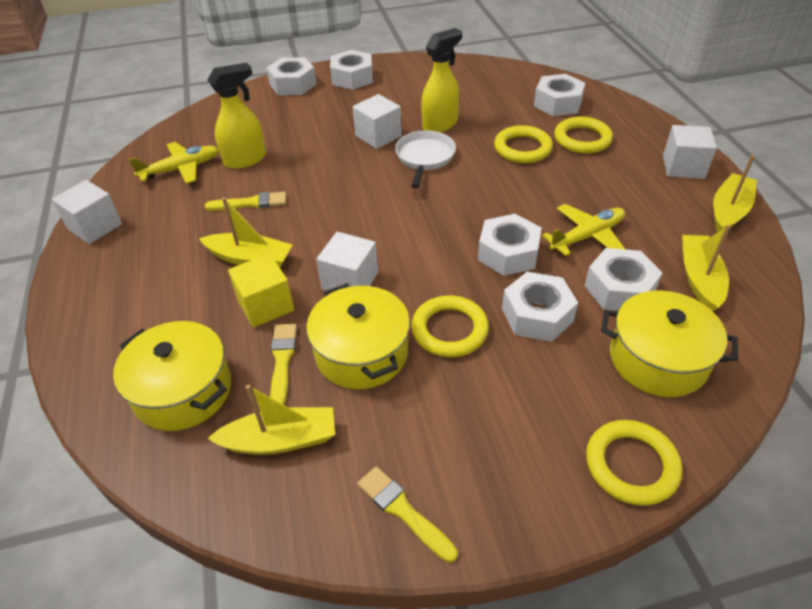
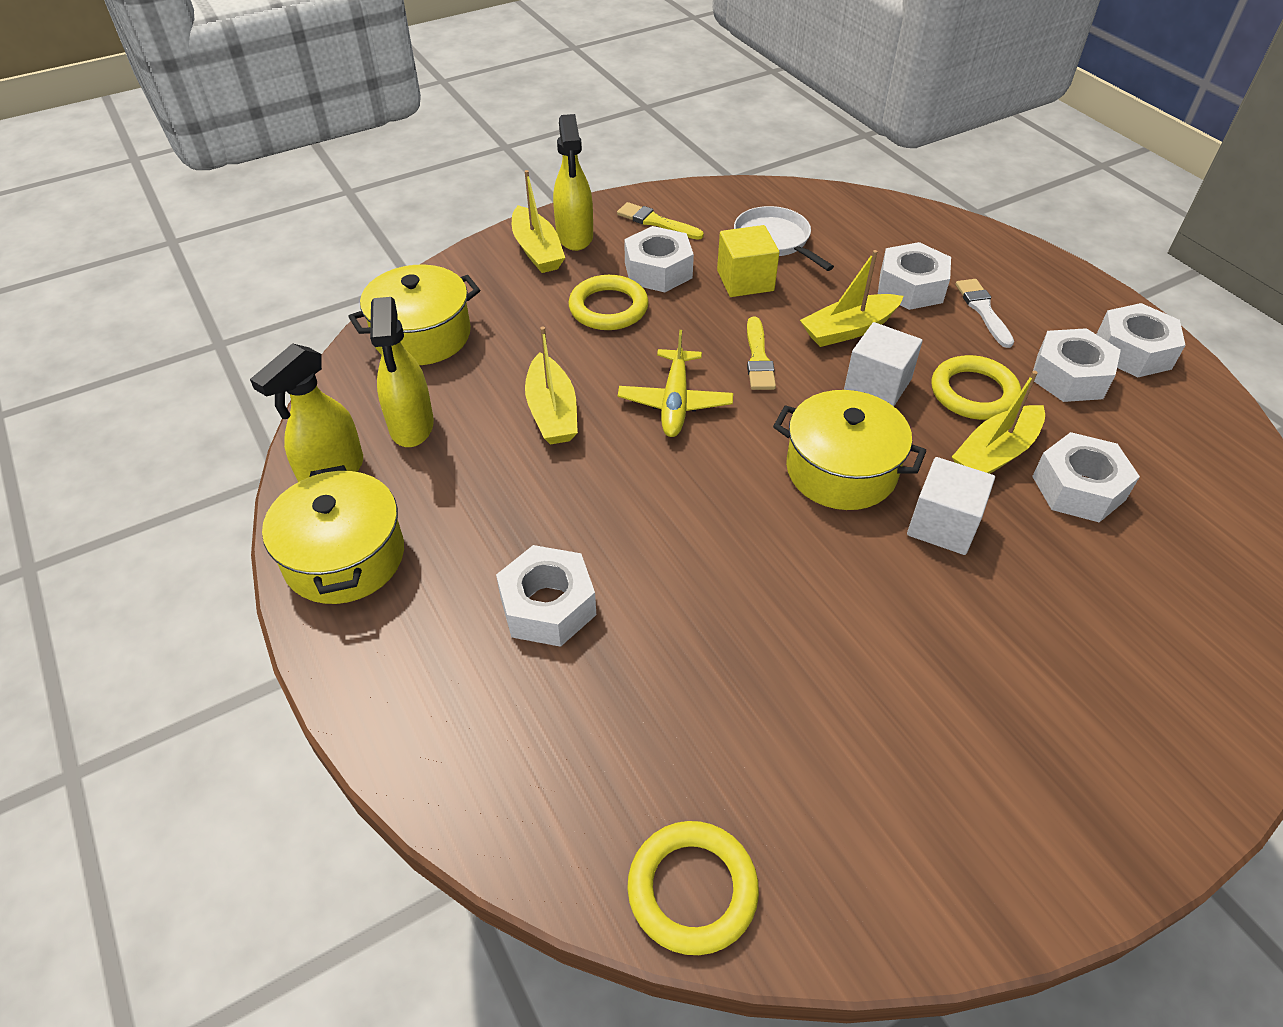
white brush: none = 0 -> [955,279,1014,348] = 1
white cube: [52,180,122,244] [317,232,378,291] [353,94,402,149] [663,125,717,179] = 4 -> [844,322,922,406] [907,457,995,555] = 2
yellow brush: [205,192,286,210] [270,324,297,405] [358,466,458,563] = 3 -> [617,202,704,240] [747,317,776,390] = 2
yellow plane: [129,142,219,184] [542,204,625,256] = 2 -> [618,330,733,437] = 1
yellow ring: [411,296,489,357] [494,125,553,163] [554,117,613,154] [586,420,682,506] = 4 -> [568,275,649,330] [627,821,759,955] [932,355,1021,420] = 3
yellow spray bottle: [207,62,266,169] [421,28,462,132] = 2 -> [250,343,363,482] [370,297,434,447] [553,114,593,251] = 3

